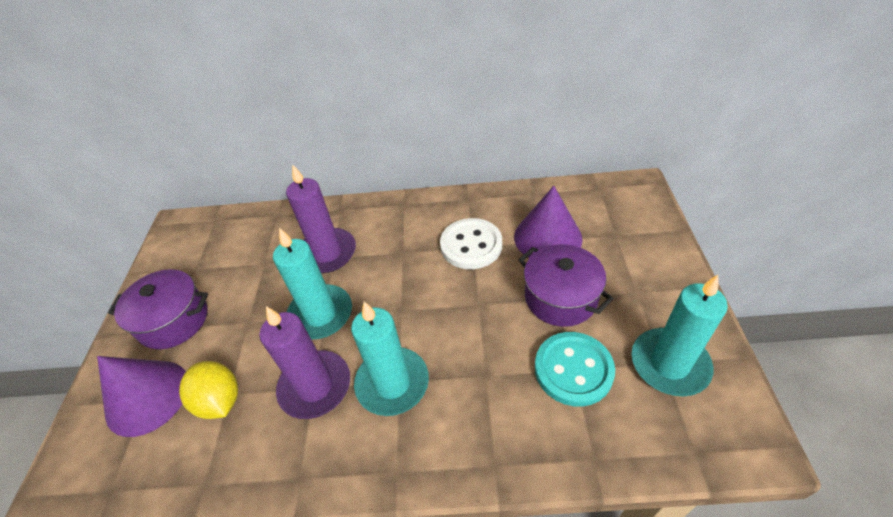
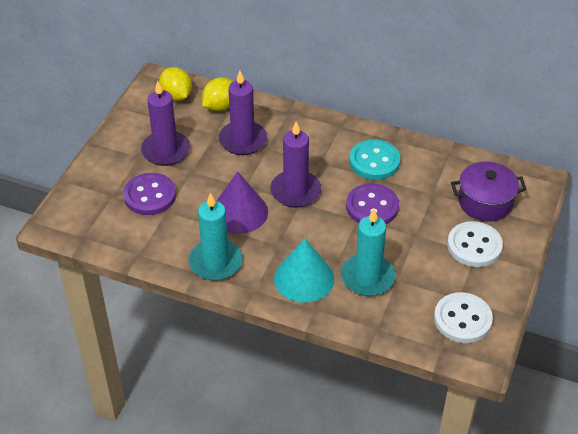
purple button: none = 0 -> [123,173,176,215] [346,183,399,224] = 2
purple candle: [259,306,350,419] [286,164,356,273] = 2 -> [141,81,190,166] [219,71,267,155] [270,122,321,207] = 3
purple cone: [97,356,186,437] [514,186,583,258] = 2 -> [216,171,268,234] = 1
purple pot: [108,269,208,350] [518,244,614,327] = 2 -> [451,162,527,221] = 1
turquoise candle: [273,228,352,339] [351,301,429,416] [632,275,728,396] = 3 -> [189,193,243,281] [341,209,396,296] = 2
turquoise cone: none = 0 -> [274,238,334,303] = 1
white button: [440,218,502,269] = 1 -> [434,292,493,343] [447,221,503,267] = 2
yellow lemon: [179,361,238,419] = 1 -> [159,67,192,101] [202,77,234,111] = 2

